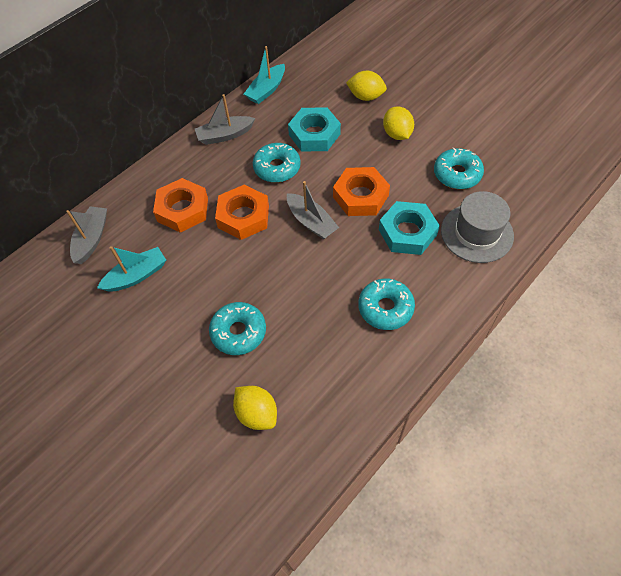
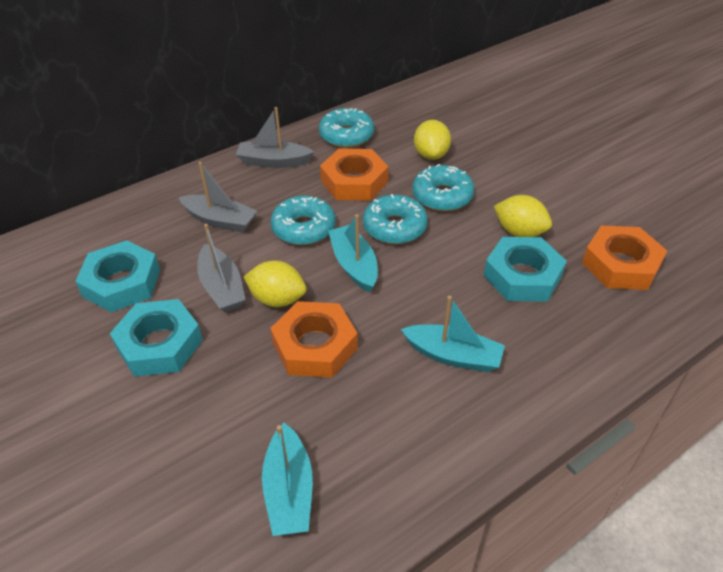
grey hat: [441,191,514,263] = 1 -> none = 0
turquoise boat: [97,246,166,291] [244,46,285,104] = 2 -> [262,423,313,536] [328,214,378,293] [401,296,505,372] = 3
turquoise nut: [288,107,341,152] [379,201,440,255] = 2 -> [75,240,160,312] [110,299,203,377] [484,237,567,302] = 3

